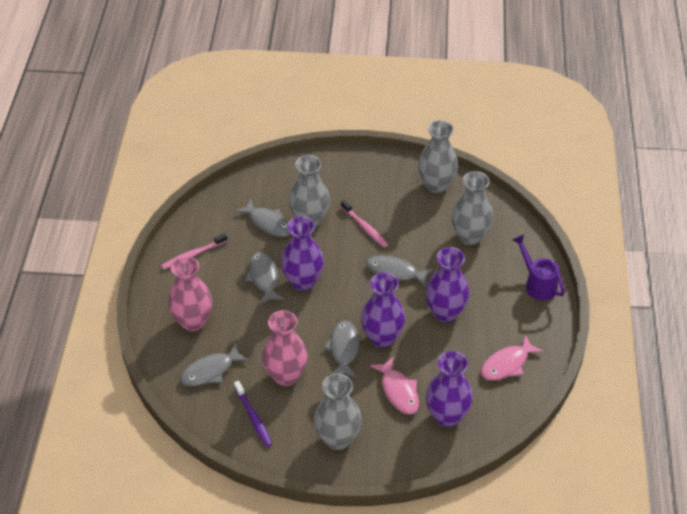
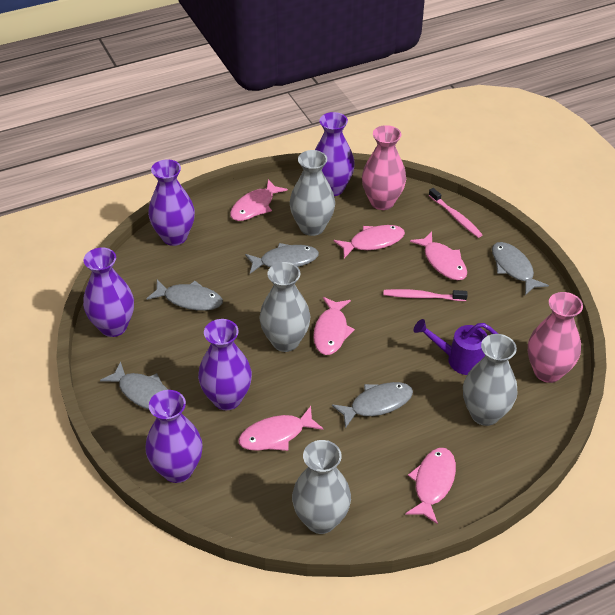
pink fish: [370,356,419,414] [481,335,543,380] = 2 -> [230,179,288,221] [238,406,323,451] [313,297,355,355] [334,225,405,258] [405,448,456,524] [410,231,467,280] = 6
purple toothbrush: [234,381,272,447] = 1 -> none = 0
purple vase: [281,216,324,291] [361,272,406,348] [425,247,469,322] [426,351,473,427] = 4 -> [83,248,134,337] [145,390,203,483] [148,159,195,246] [198,319,252,410] [315,112,355,196] = 5

